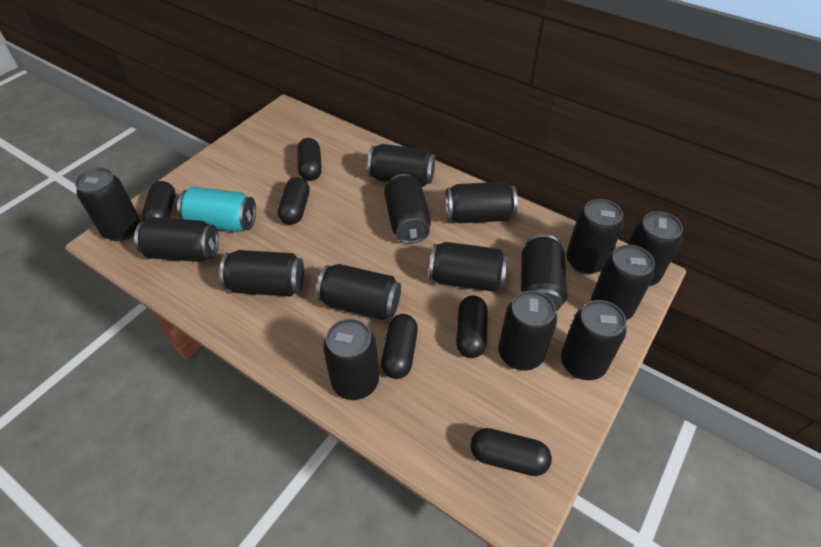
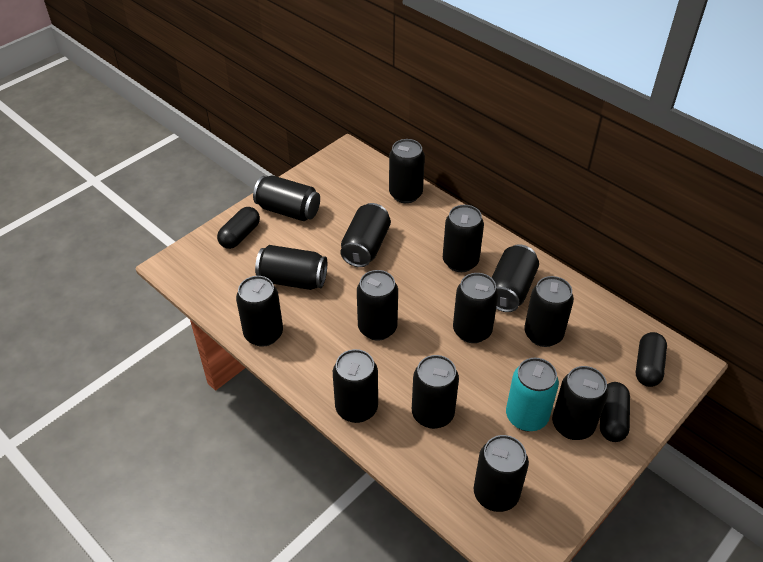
black can: [75,168,140,241] [134,217,219,262] [219,250,304,297] [316,264,401,320] [323,319,379,400] [367,144,435,187] [384,174,431,244] [429,242,508,292] [446,182,518,223] [498,291,557,370] [521,234,567,311] [561,300,626,380] [566,199,623,274] [591,245,655,320] [628,211,683,286] = 15 -> [236,276,283,347] [253,176,320,221] [255,245,327,290] [333,349,378,423] [340,203,391,267] [357,270,398,341] [389,139,425,203] [412,355,459,429] [443,205,484,272] [453,273,498,343] [474,435,529,512] [492,244,539,312] [524,276,574,347] [552,366,608,440] = 14
black capsule: [142,181,175,221] [278,177,310,225] [297,138,322,181] [381,314,418,379] [456,296,488,358] [470,428,552,476] = 6 -> [217,207,260,249] [600,382,630,442] [636,332,667,387] = 3

